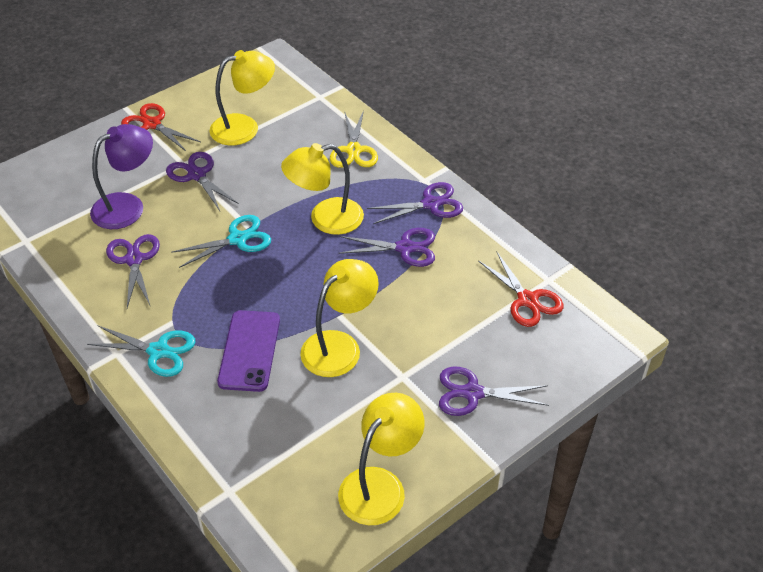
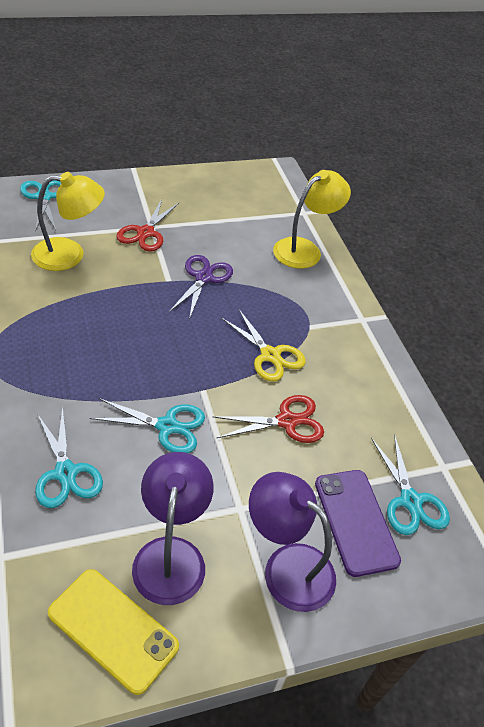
purple lamp: [90,124,153,229] = 1 -> [132,452,214,605] [249,472,336,612] = 2
purple scissors: [106,234,160,308] [166,152,239,211] [338,228,435,267] [367,182,463,224] [439,367,549,416] = 5 -> [169,255,233,319] = 1
turquoise scissors: [87,325,196,377] [171,215,271,268] = 2 -> [20,180,61,232] [35,406,103,508] [90,398,205,453] [371,434,450,535] = 4
yellow lamp: [209,50,275,145] [281,143,364,235] [300,259,379,377] [338,393,424,525] = 4 -> [31,172,105,271] [273,170,351,269] = 2
yellow phone: none = 0 -> [48,569,179,695] = 1

